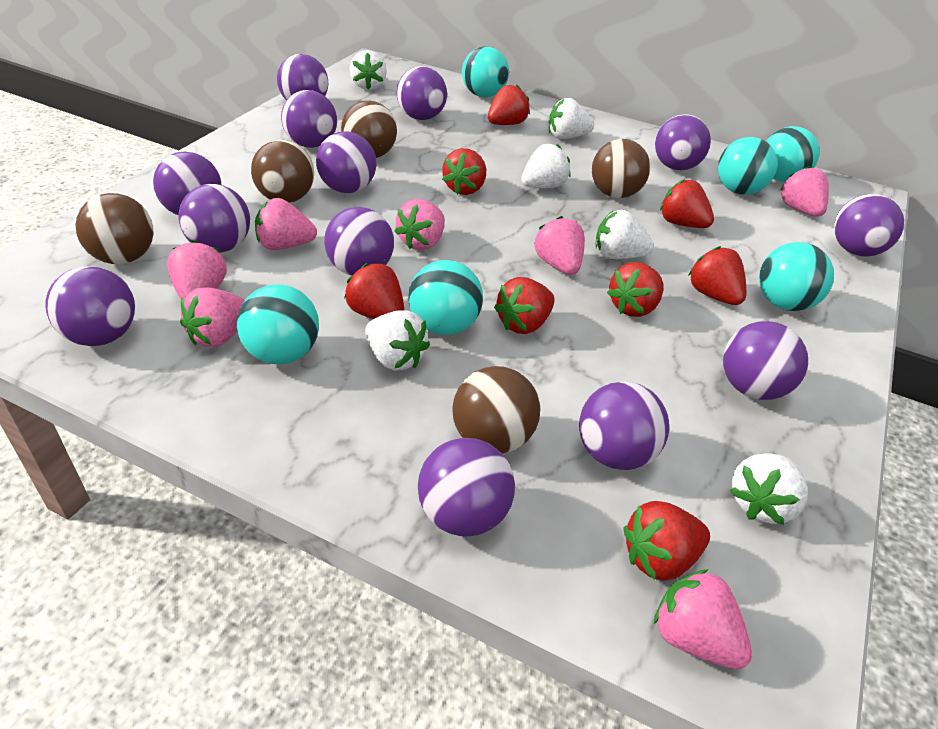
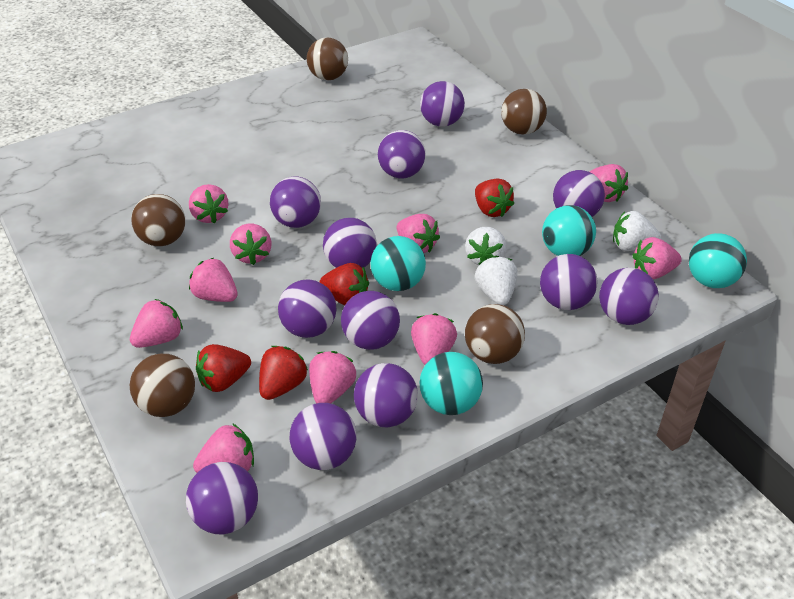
pink strawberry: [167,240,227,299] [180,287,245,347] [255,198,317,250] [394,199,445,250] [534,216,585,275] [654,569,752,669] [780,166,829,217] = 7 -> [130,299,183,348] [189,184,228,224] [189,258,238,302] [193,423,254,473] [230,223,272,265] [309,351,356,403] [396,214,440,253] [411,313,457,365] [590,164,628,202] [632,237,682,279] = 10
purple ball: [45,266,135,346] [153,152,222,215] [178,184,250,253] [277,54,328,100] [281,90,337,148] [316,131,377,193] [324,207,394,276] [397,66,447,120] [418,438,515,537] [579,381,669,470] [655,114,711,170] [723,321,808,400] [834,194,904,257] = 13 -> [186,462,258,534] [270,176,321,228] [278,280,336,338] [290,403,356,470] [323,218,377,268] [341,291,400,350] [354,363,418,427] [378,130,425,178] [420,81,465,127] [540,254,597,310] [553,170,605,217] [599,268,659,325] = 12
red strawberry: [344,263,404,319] [442,148,486,195] [488,85,530,125] [494,277,555,334] [607,262,663,317] [623,501,710,581] [660,179,714,228] [688,246,746,305] = 8 -> [196,344,251,392] [259,346,308,400] [320,263,369,305] [475,178,514,217] = 4
turquoise ball: [237,284,319,364] [408,260,483,335] [462,46,509,97] [718,137,778,195] [759,242,834,311] [766,126,820,182] = 6 -> [370,236,426,291] [419,352,483,415] [542,205,596,256] [689,233,747,288] = 4
white strawberry: [349,50,387,90] [365,311,430,371] [521,144,570,188] [549,98,594,139] [595,210,654,259] [730,453,808,525] = 6 -> [465,227,507,265] [475,256,517,305] [613,211,662,251] = 3

